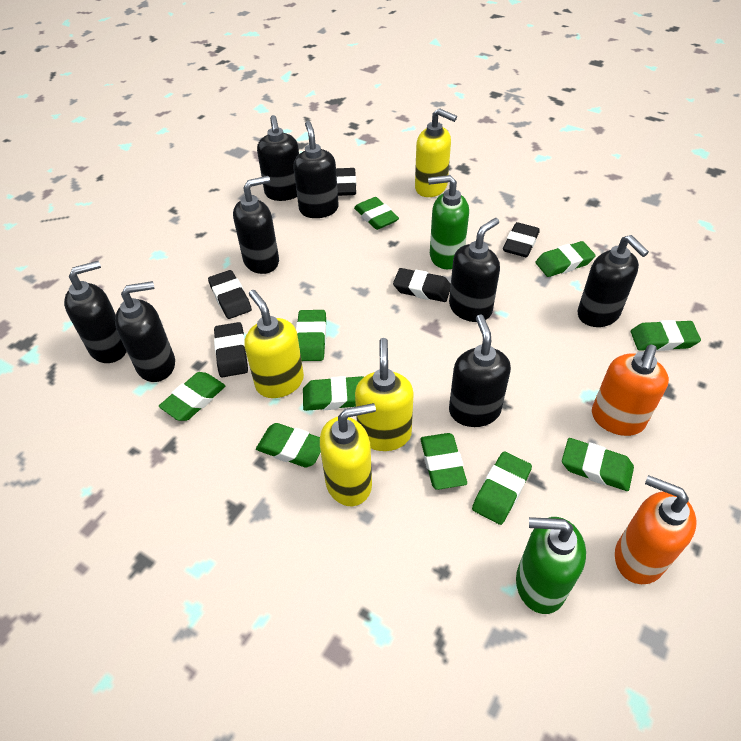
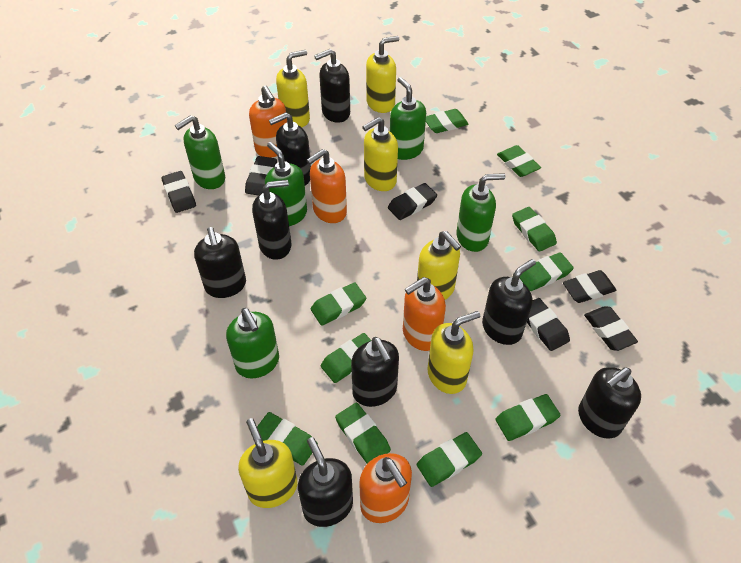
black eraser: [208,270,252,319] [214,322,248,377] [336,168,356,196] [393,268,451,302] [503,222,540,257] = 5 -> [161,171,196,213] [245,156,277,195] [388,183,437,220] [527,298,570,351] [563,270,616,303] [584,307,638,351] = 6
green soap dispenser: [428,175,469,269] [516,517,586,614] = 2 -> [175,115,225,189] [226,308,279,378] [265,142,307,226] [390,77,426,160] [456,173,505,252] = 5
orange soap dispenser: [592,345,669,436] [615,475,696,584] = 2 -> [249,85,287,158] [307,149,347,223] [359,453,412,523] [403,277,446,351] = 4
yellow soap dispenser: [245,290,304,398] [320,403,376,506] [355,338,414,451] [415,108,457,197] = 4 -> [238,418,298,508] [276,50,310,128] [363,117,398,191] [366,36,399,113] [417,231,461,300] [427,311,480,394] = 6

